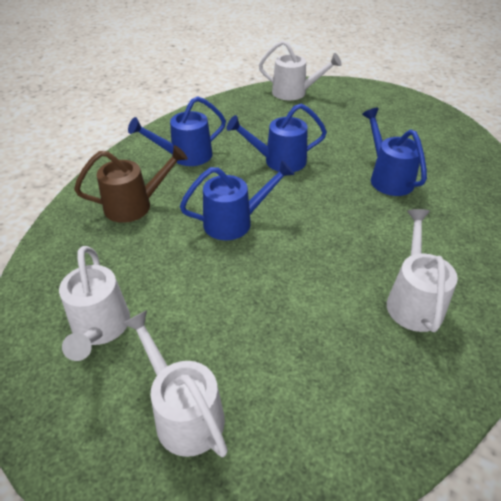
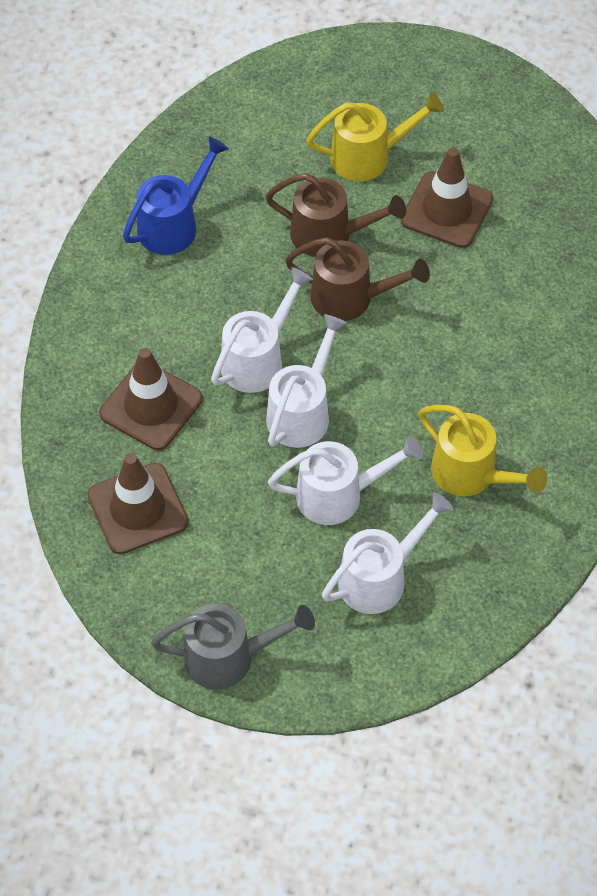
blue watering can: [128,96,226,166] [180,160,295,240] [226,104,327,172] [362,108,427,196] = 4 -> [123,136,229,255] = 1
brown traffic cone: none = 0 -> [87,453,189,554] [99,348,203,450] [401,148,493,248] = 3
brown watering can: [74,145,188,223] = 1 -> [265,173,406,257] [285,238,430,321] = 2
grey watering can: none = 0 -> [151,604,315,690] = 1
yellow watering can: none = 0 -> [306,93,444,181] [418,405,547,496] = 2

